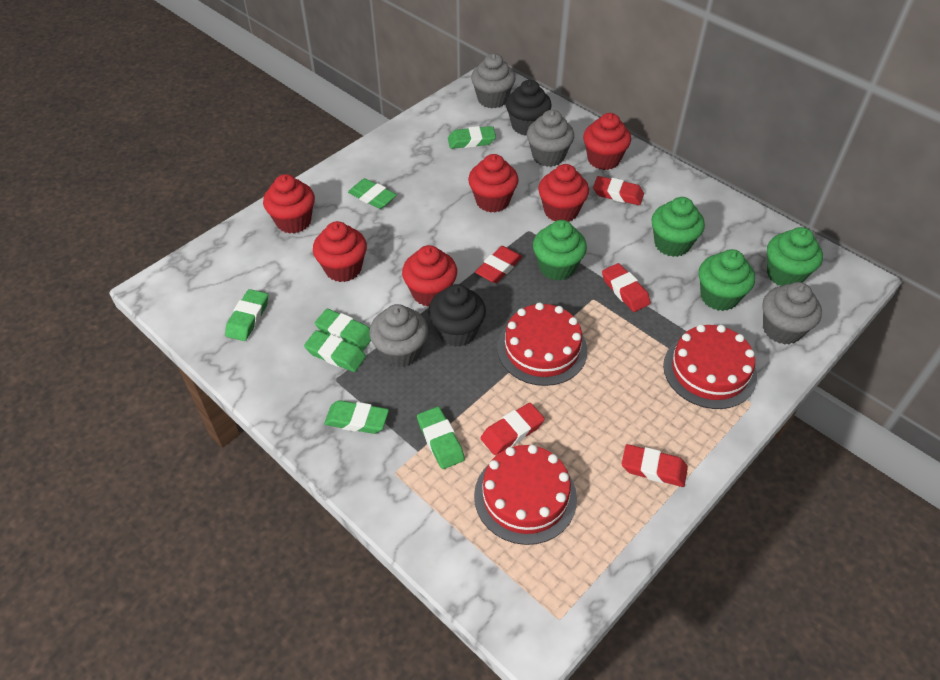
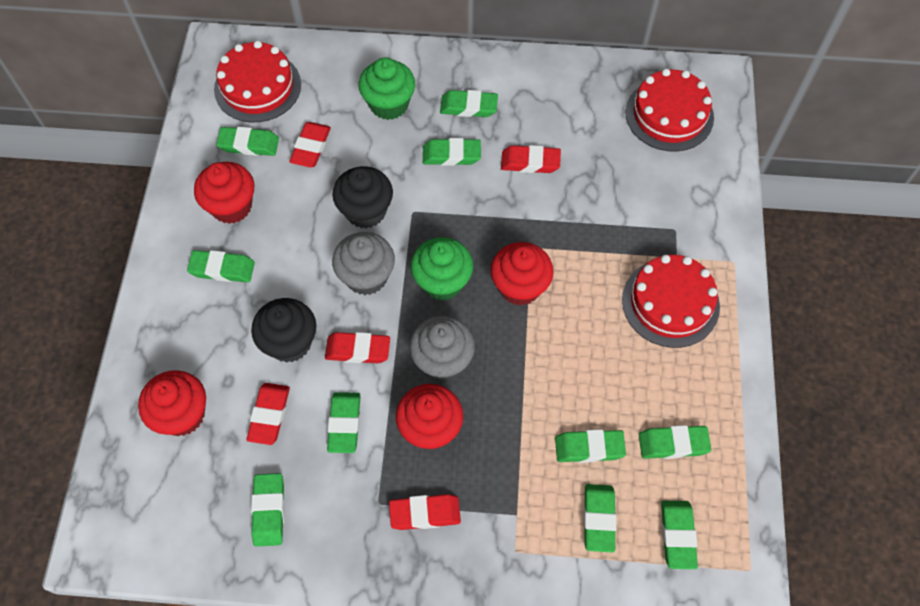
green cupcake: [533,220,587,281] [651,197,705,257] [699,249,755,311] [767,227,823,286] = 4 -> [359,57,415,120] [411,237,473,301] = 2
green eraser: [225,289,268,341] [304,330,366,372] [315,309,371,351] [324,400,389,434] [348,178,397,209] [417,407,465,469] [448,126,496,149] = 7 -> [187,250,255,282] [216,127,279,156] [251,473,284,547] [327,392,361,453] [423,138,481,166] [440,90,498,117] [555,429,626,463] [584,484,616,553] [639,425,711,459] [661,501,698,569] = 10
grey cupcake: [369,304,428,367] [471,54,515,108] [527,110,574,167] [762,282,822,345] = 4 -> [332,232,395,295] [410,316,475,381] = 2
red cupcake: [263,174,315,234] [313,221,367,282] [402,245,457,307] [468,154,518,213] [538,164,589,222] [583,113,631,170] = 6 -> [138,370,206,436] [194,162,254,224] [396,384,463,450] [491,242,554,306] = 4

